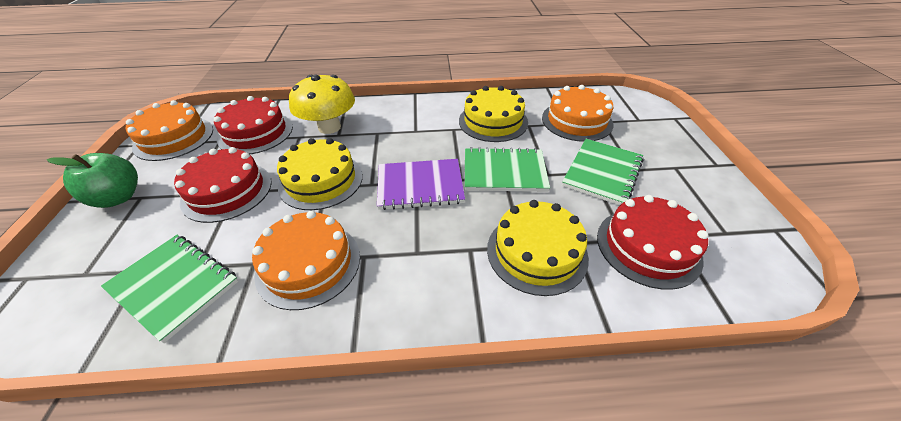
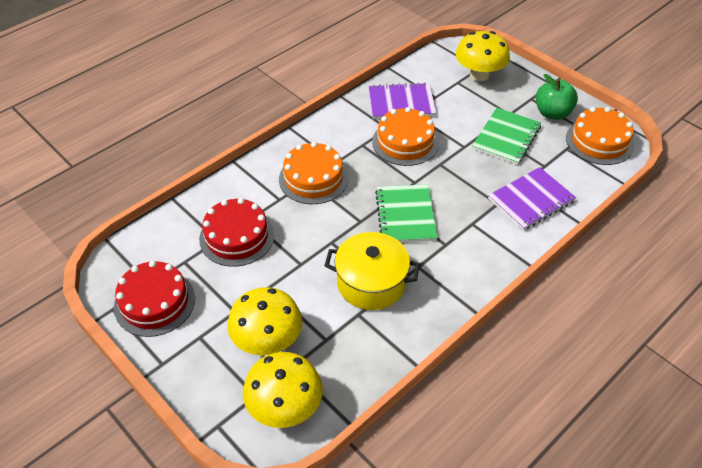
green notebook: [101,235,238,343] [465,147,550,192] [562,139,644,205] = 3 -> [375,184,438,242] [472,108,541,165] = 2
purple notebook: [377,159,465,210] = 1 -> [369,82,436,119] [488,167,576,230] = 2
red cake: [174,147,272,223] [214,96,293,154] [597,195,709,290] = 3 -> [114,260,195,337] [199,198,274,267] = 2
yellow cake: [277,138,363,210] [459,86,528,142] [487,200,589,296] = 3 -> none = 0
yellow mushroom: [289,75,355,134] = 1 -> [228,287,302,355] [243,352,323,428] [456,31,510,81] = 3
yellow pot: none = 0 -> [324,232,420,310] = 1

